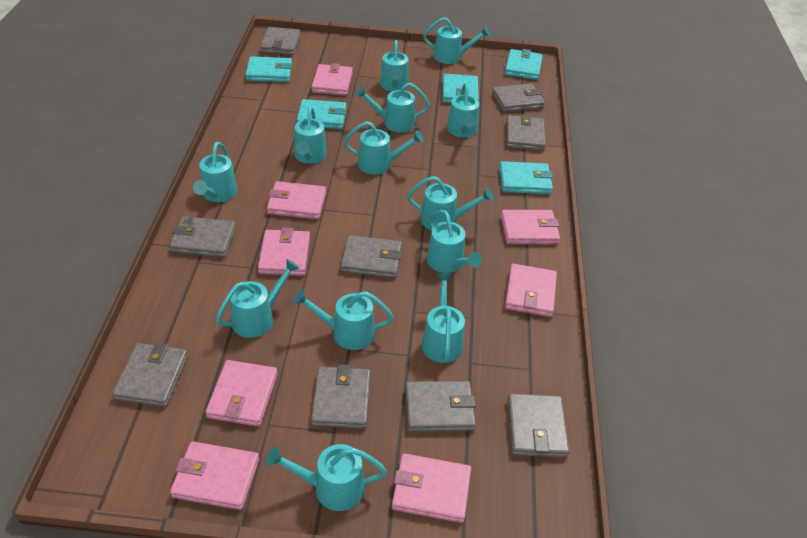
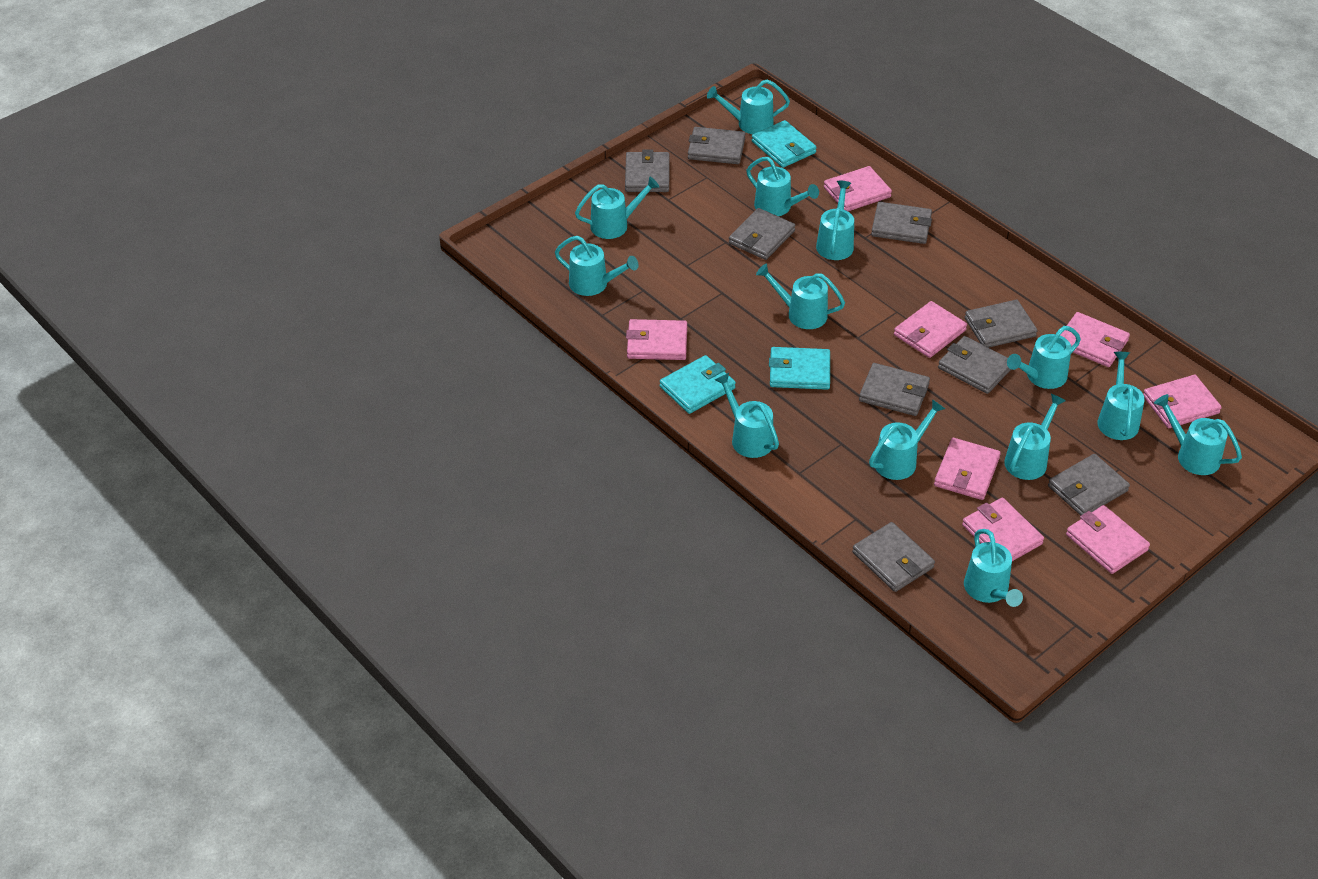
turquoise wallet: [245,56,292,82] [297,99,347,129] [442,74,479,103] [499,161,553,194] [505,49,543,80] = 5 -> [660,355,736,414] [752,120,817,168] [769,347,830,390] = 3

